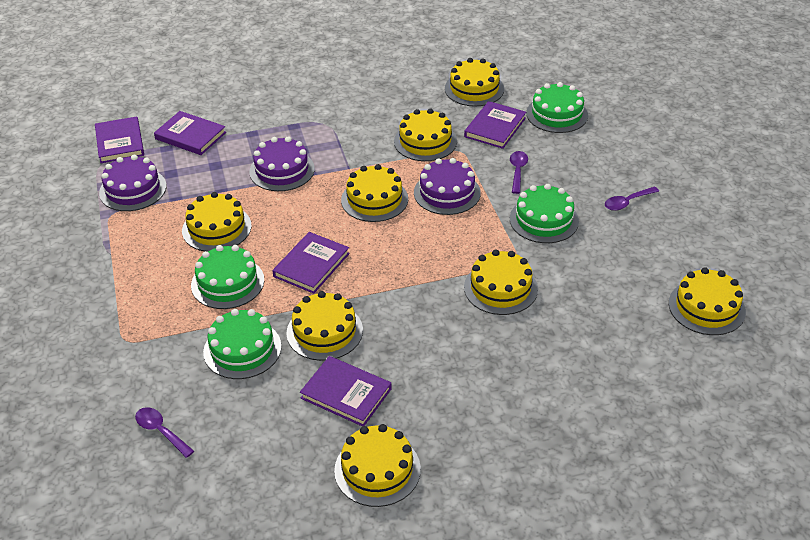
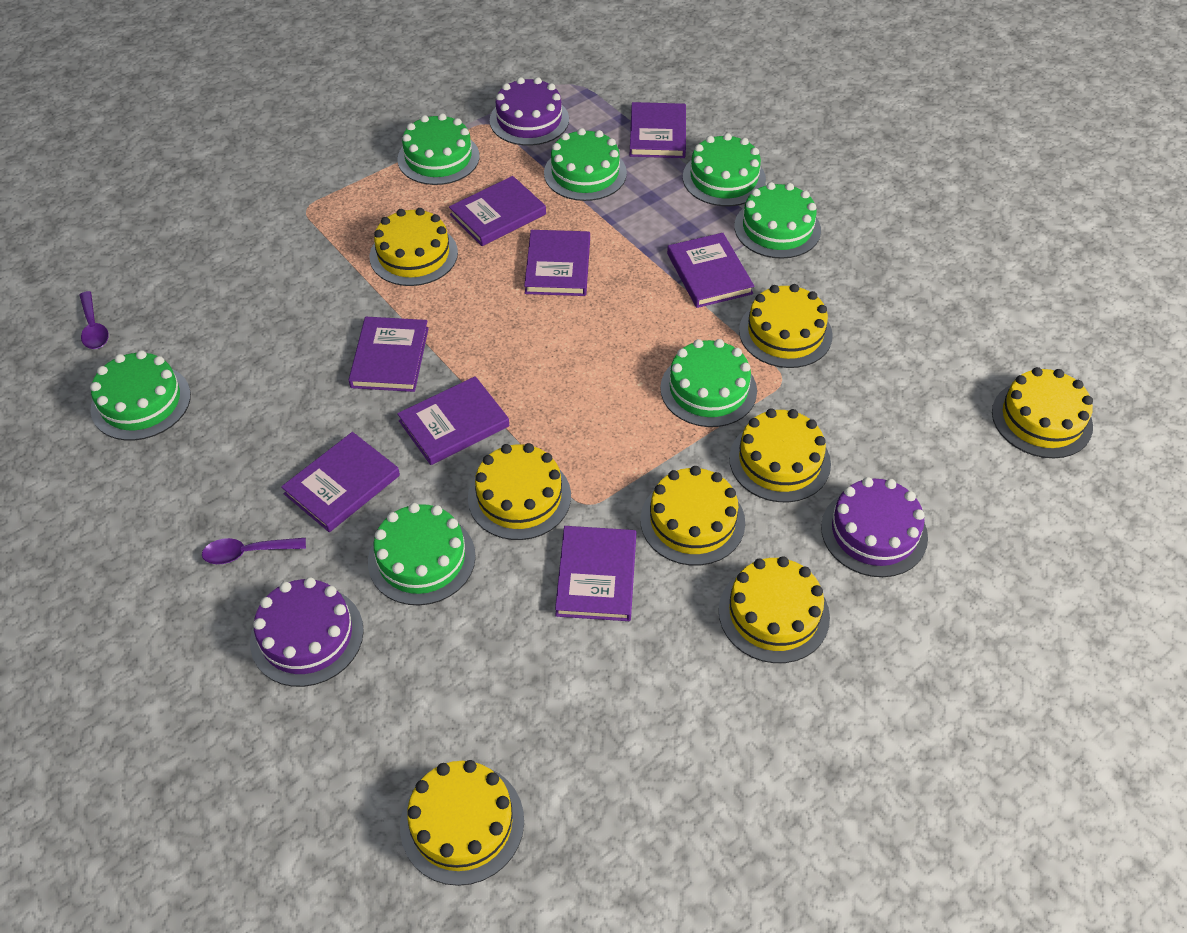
green cake: [191,245,264,309] [203,309,282,379] [510,184,579,243] [526,82,588,133] = 4 -> [90,350,191,440] [368,503,476,605] [397,113,480,185] [544,128,627,201] [660,339,757,427] [683,133,766,206] [734,182,821,259] = 7
purple book: [95,116,144,163] [154,111,226,155] [272,232,350,294] [300,356,392,426] [464,101,526,149] = 5 -> [281,432,400,532] [349,317,429,392] [397,376,509,465] [449,176,546,246] [524,230,590,296] [555,526,637,621] [629,102,686,158] [667,233,754,308] = 8
purple spoon: [135,407,194,458] [510,151,528,194] [605,187,659,211] = 3 -> [79,291,109,349] [202,538,306,564] = 2

